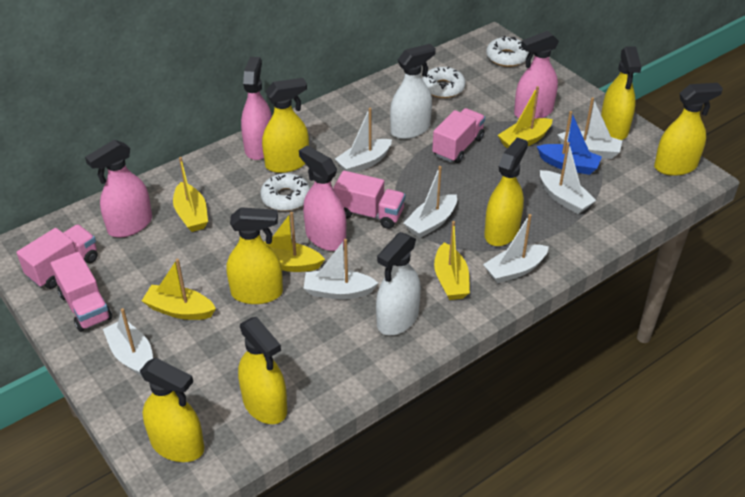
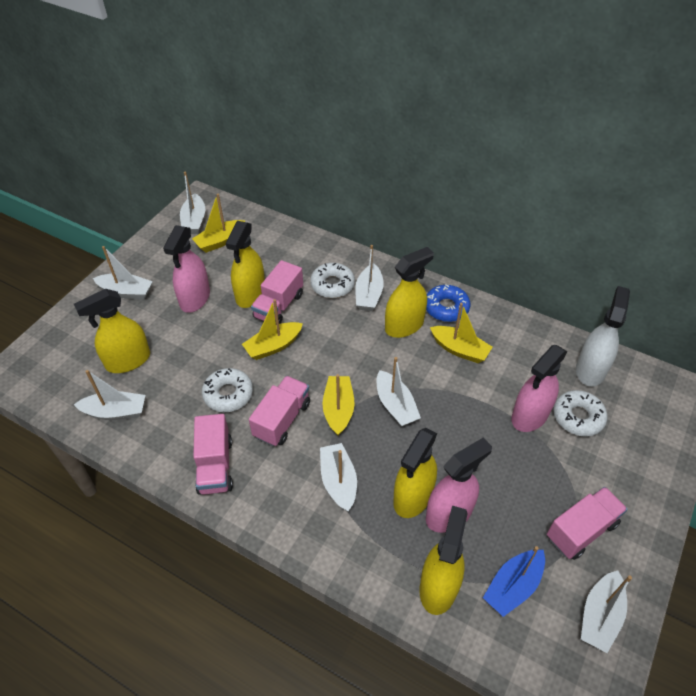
blue donut: none = 0 -> [426,284,470,322] = 1
pink spray bottle: [85,140,152,238] [241,57,272,160] [299,145,346,251] [514,31,559,119] = 4 -> [163,225,210,313] [426,437,492,533] [511,345,568,432] = 3
white spray bottle: [376,232,421,336] [390,44,436,139] = 2 -> [576,286,630,387] = 1
yellow boat: [142,259,216,320] [173,157,208,232] [264,212,325,272] [434,221,470,300] [498,86,553,148] = 5 -> [192,194,245,253] [242,299,303,360] [322,374,355,436] [430,303,493,363] = 4
yellow spray bottle: [140,358,204,462] [226,207,283,304] [238,317,287,424] [262,78,309,173] [484,137,528,246] [601,46,642,140] [654,83,723,176] = 7 -> [74,289,150,373] [226,221,265,308] [385,247,434,338] [393,428,437,518] [420,506,468,615] = 5

